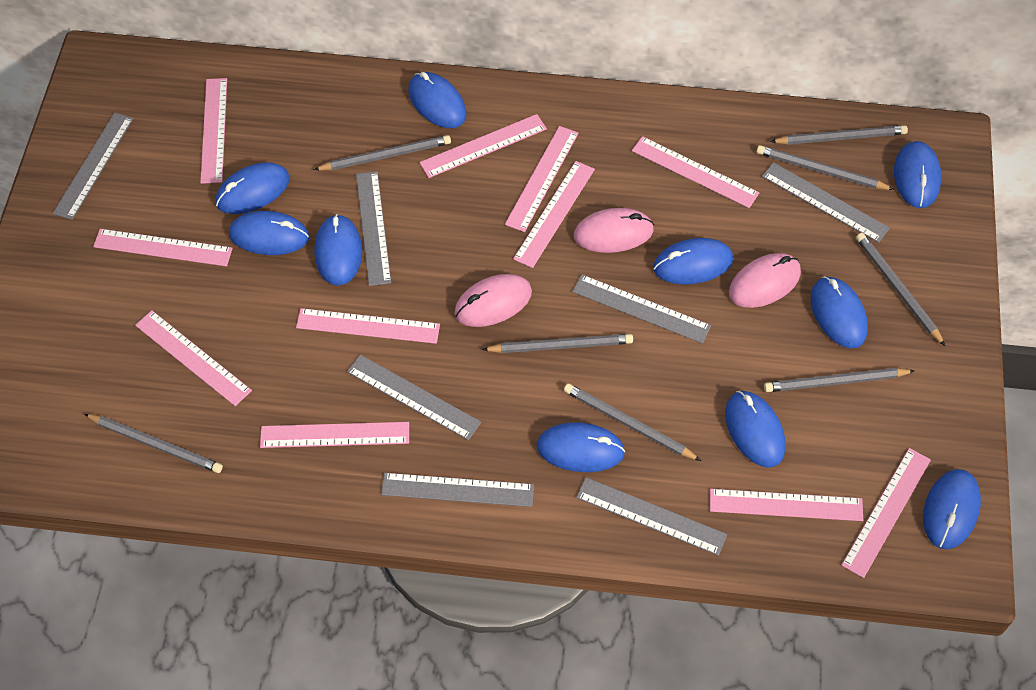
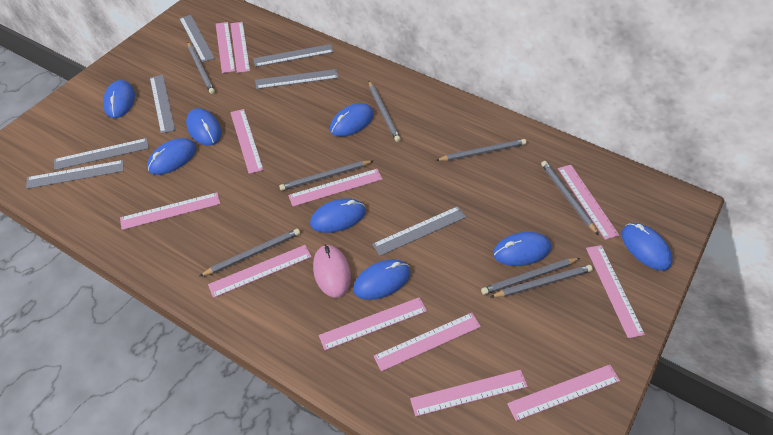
blue mouse: [215,162,290,214] [229,211,309,255] [314,214,362,286] [408,72,466,128] [537,422,625,472] [653,238,733,284] [725,391,785,468] [811,276,868,348] [894,141,941,208] [923,469,981,549] = 10 -> [103,80,135,118] [147,138,196,175] [186,108,221,146] [310,198,366,233] [330,103,374,137] [353,259,411,300] [493,232,551,266] [622,223,673,271] = 8
pink mouse: [454,274,532,327] [574,208,654,253] [729,253,801,308] = 3 -> [313,244,351,298] = 1
pink ruler: [93,229,233,266] [135,310,252,406] [200,78,227,184] [260,422,409,448] [296,308,440,344] [419,114,547,178] [505,126,579,232] [513,161,595,268] [632,136,759,208] [710,489,863,521] [841,448,931,578] = 11 -> [120,192,220,230] [208,245,312,298] [216,22,235,73] [230,22,250,73] [230,109,263,174] [288,169,383,207] [319,297,427,350] [373,313,481,372] [410,370,528,417] [507,365,620,421] [558,165,619,240] [586,245,645,338] = 12

